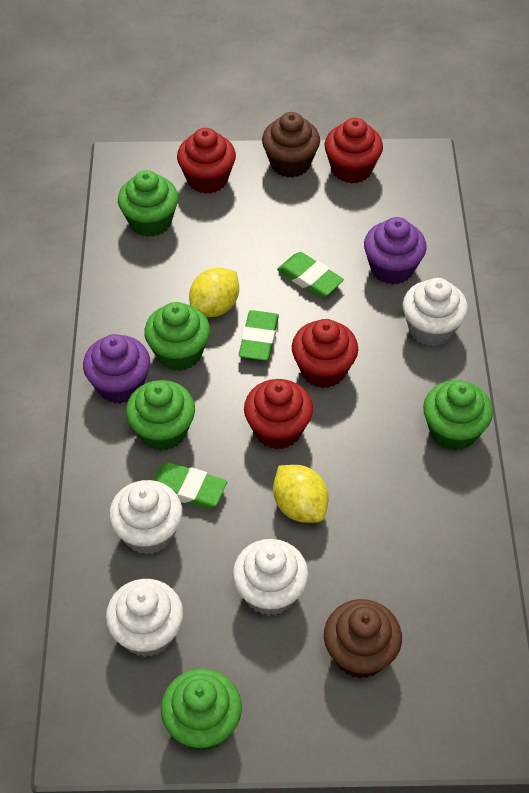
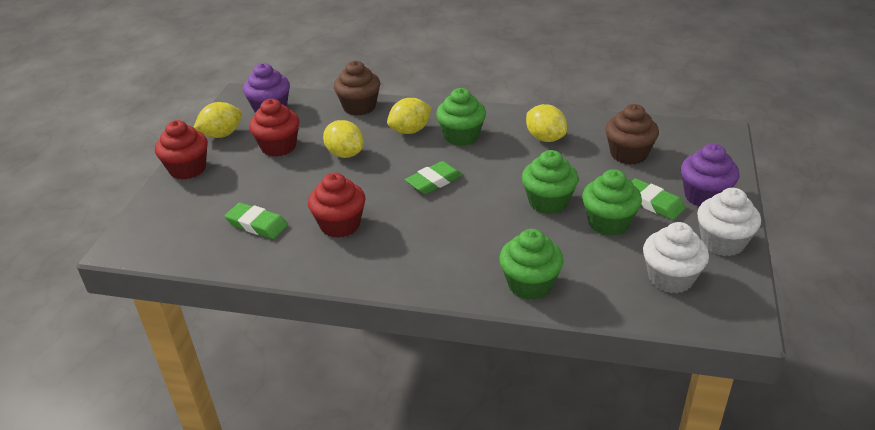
green cupcake: [118,170,178,237] [126,380,195,451] [144,302,210,371] [161,669,242,751] [423,380,493,451] = 5 -> [436,88,486,146] [499,229,564,300] [522,150,579,214] [582,169,642,236] = 4
red cupcake: [177,128,236,194] [244,379,313,449] [292,319,358,388] [324,118,383,183] = 4 -> [155,120,208,180] [249,99,300,157] [308,173,366,238] = 3
white cupcake: [106,579,183,657] [109,480,182,555] [233,539,309,616] [403,278,468,346] = 4 -> [643,222,709,293] [697,188,761,256] = 2
yellow lemon: [189,267,239,317] [273,465,329,523] = 2 -> [193,102,242,138] [323,120,364,158] [387,98,432,134] [526,104,567,142] = 4

